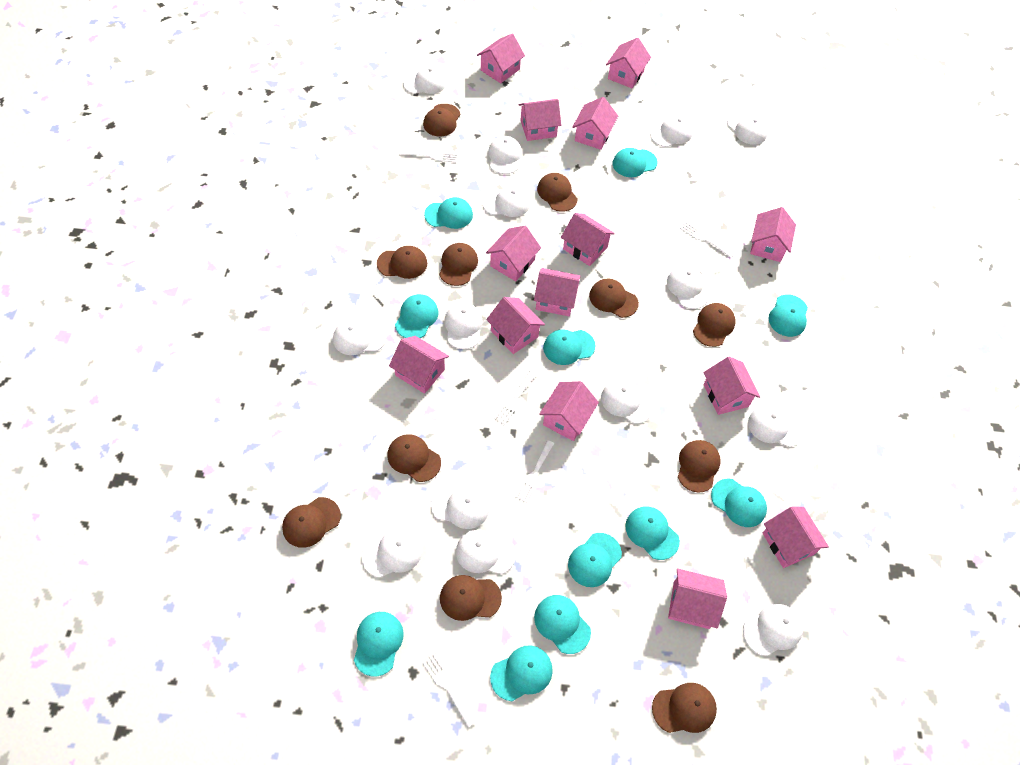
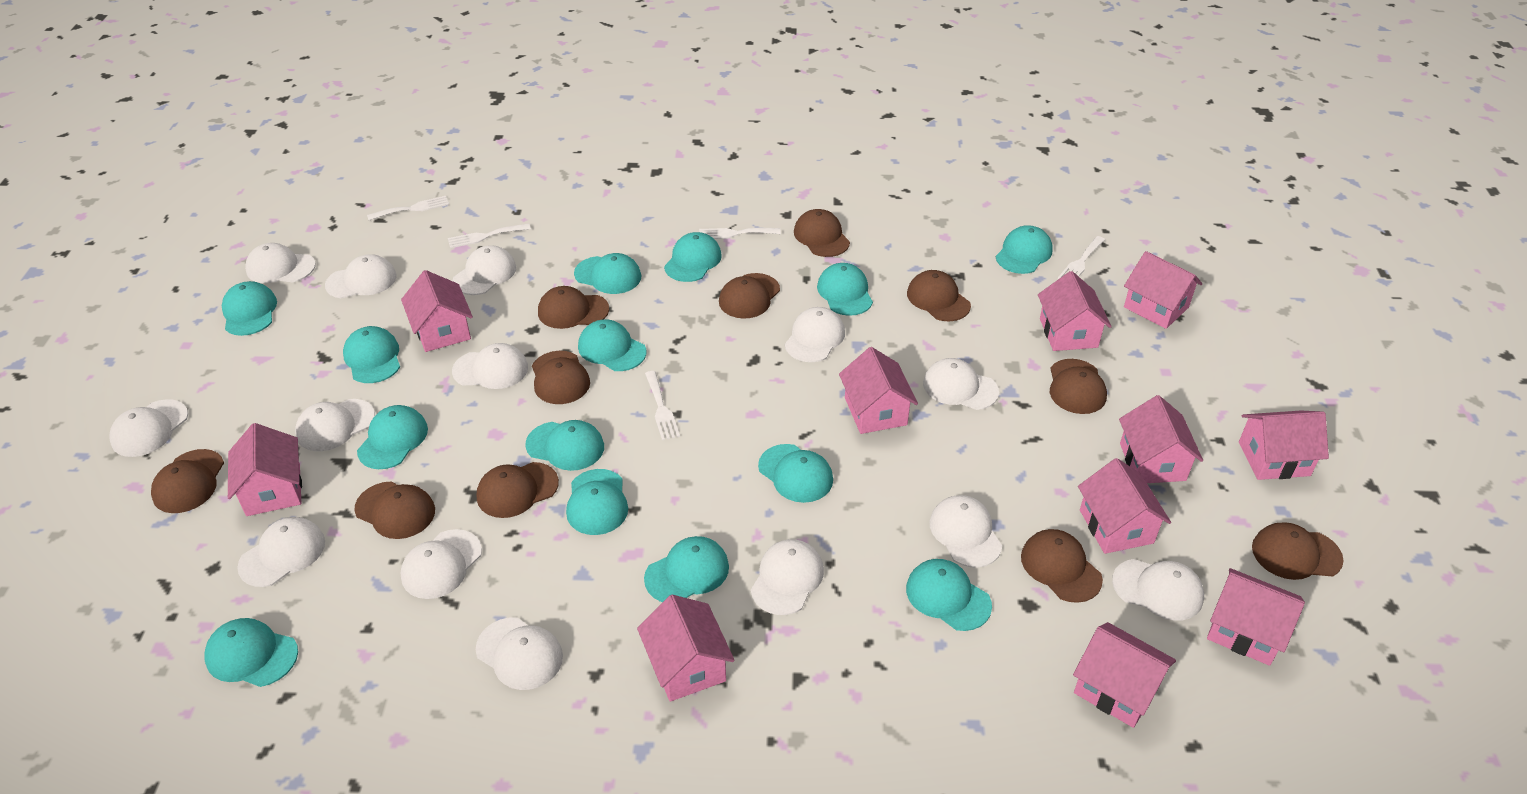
pink house: [389,336,449,394] [477,33,525,83] [486,226,541,281] [486,297,545,354] [519,99,561,141] [534,268,580,316] [539,381,599,441] [561,213,615,266] [572,97,618,150] [606,38,651,88] [668,568,727,629] [704,356,760,415] [750,207,796,262] [763,506,829,568] = 14 -> [228,423,302,516] [401,270,473,352] [637,595,735,702] [839,347,918,434] [1038,271,1112,351] [1073,622,1176,728] [1078,458,1171,554] [1119,395,1203,483] [1124,251,1203,329] [1207,568,1305,666] [1239,411,1329,480] = 11
turquoise cap: [354,612,404,677] [395,294,438,338] [424,197,473,229] [490,645,553,701] [534,595,591,654] [543,329,596,365] [568,533,622,587] [613,148,657,177] [625,507,680,560] [711,479,767,527] [768,295,808,337] = 11 -> [204,618,298,687] [222,281,277,336] [343,326,400,383] [357,405,428,469] [526,420,604,471] [566,469,628,535] [574,253,641,294] [578,319,647,371] [644,536,729,602] [664,232,722,282] [758,444,833,503] [817,263,873,316] [906,559,992,631] [996,225,1053,274] = 14

